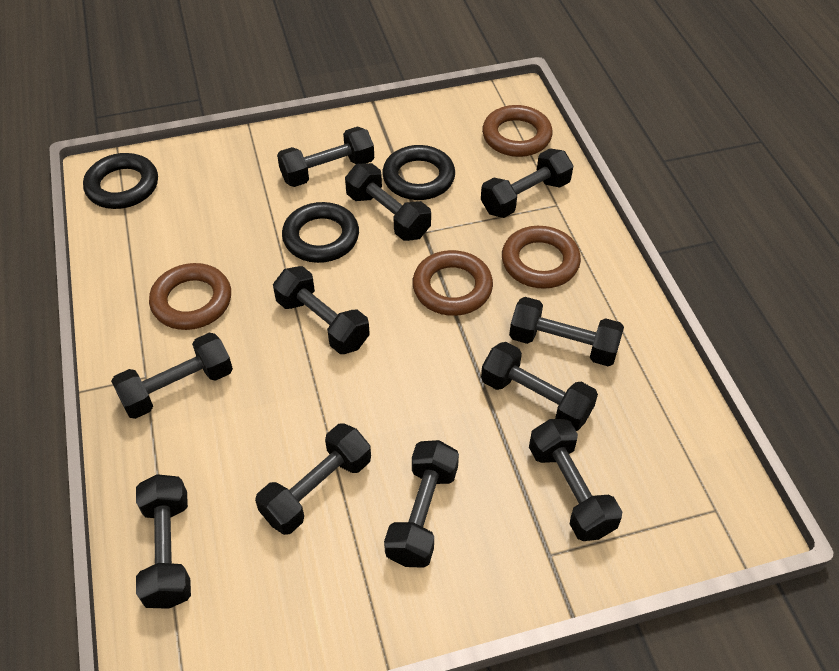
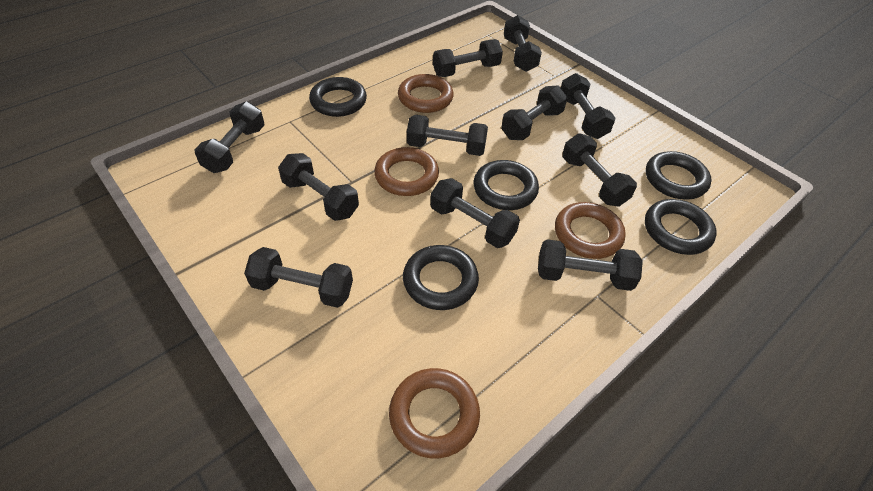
black ring: [83,153,158,209] [282,202,359,263] [382,145,455,200] = 3 -> [309,77,367,117] [403,245,479,310] [474,160,539,210] [645,199,717,255] [646,151,712,200] = 5

